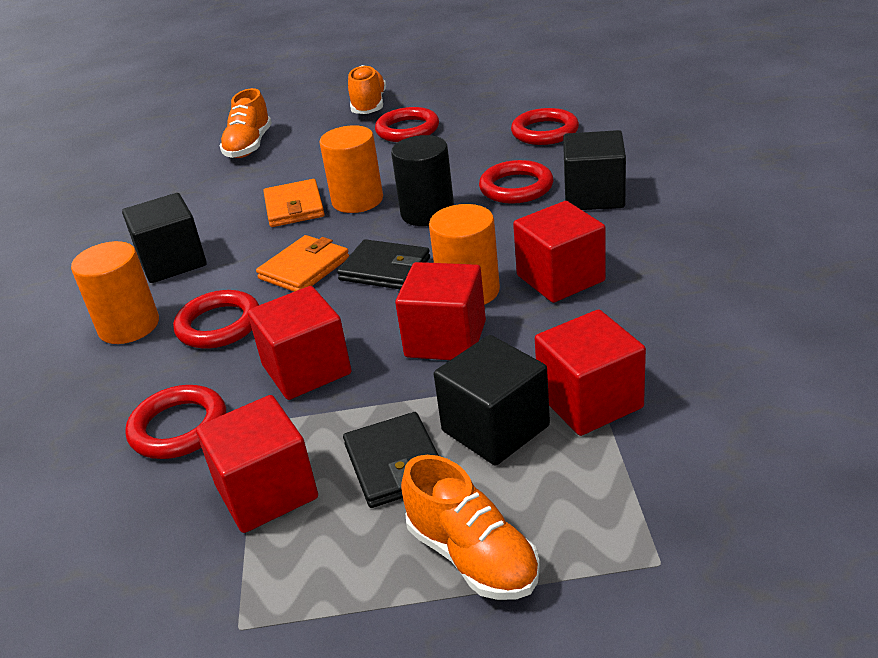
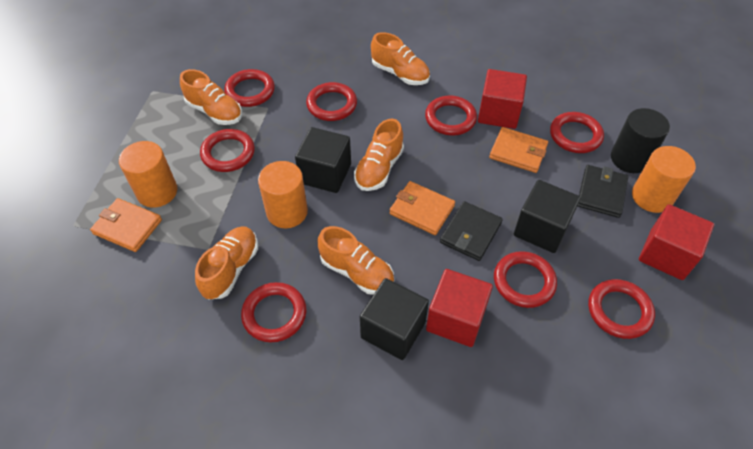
orange shoe: [219,88,272,158] [348,65,386,114] [401,455,540,600] = 3 -> [180,69,242,125] [195,226,258,300] [318,226,394,295] [354,118,404,191] [371,32,430,85] = 5
orange wallet: [256,235,349,292] [264,179,325,227] = 2 -> [90,198,162,252] [389,181,455,235] [489,127,548,173] = 3
red cube: [196,395,318,533] [248,286,351,400] [395,262,486,360] [513,201,606,303] [535,310,646,436] = 5 -> [426,269,493,347] [478,69,527,129] [639,204,714,280] = 3
red ring: [125,385,226,459] [173,290,259,349] [375,107,439,142] [479,160,553,204] [511,108,579,145] = 5 -> [200,129,255,172] [224,69,275,107] [241,282,307,342] [306,82,357,121] [425,96,477,136] [494,251,557,308] [550,112,604,153] [588,279,655,339] = 8

